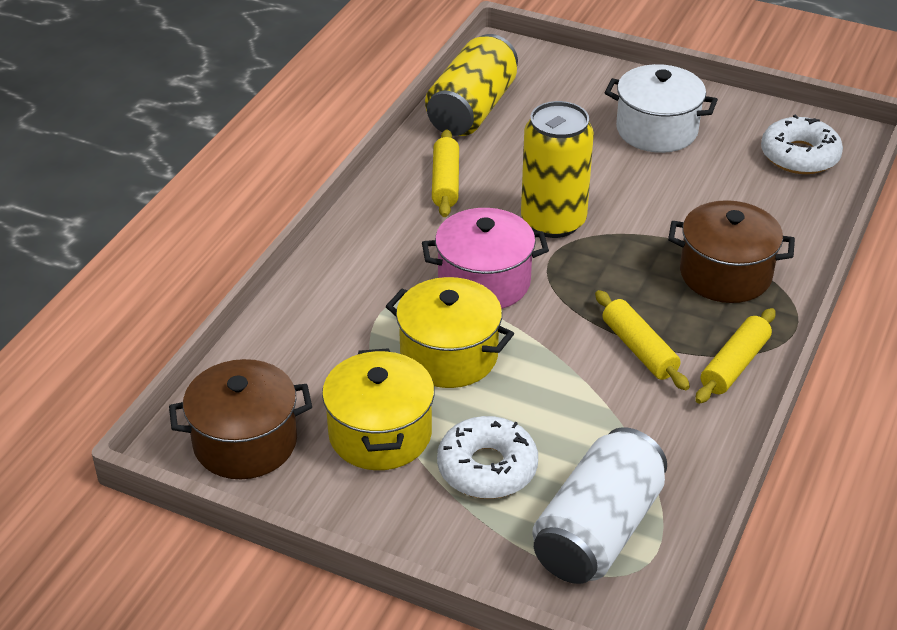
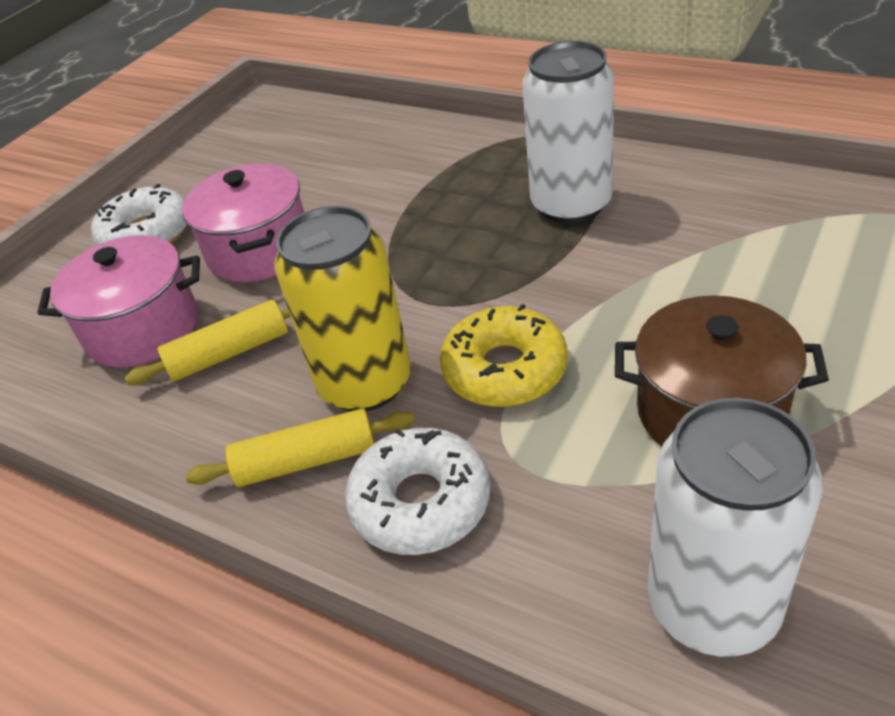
brown pot: [169,359,312,479] [668,200,795,303] = 2 -> [615,295,829,447] = 1
pink pot: [422,208,549,309] = 1 -> [38,235,200,367] [182,164,304,282] = 2
white can: [532,427,667,584] = 1 -> [522,41,614,224] [647,398,823,657] = 2
white pot: [605,64,718,153] = 1 -> none = 0
yellow can: [425,34,518,136] [521,101,594,238] = 2 -> [274,206,411,411] = 1
yellow donut: none = 0 -> [440,304,567,407] = 1
yellow pot: [322,348,435,470] [386,277,514,388] = 2 -> none = 0
yellow rolling pin: [432,129,459,217] [595,290,690,390] [695,308,775,404] = 3 -> [125,300,291,385] [185,409,415,487] = 2

